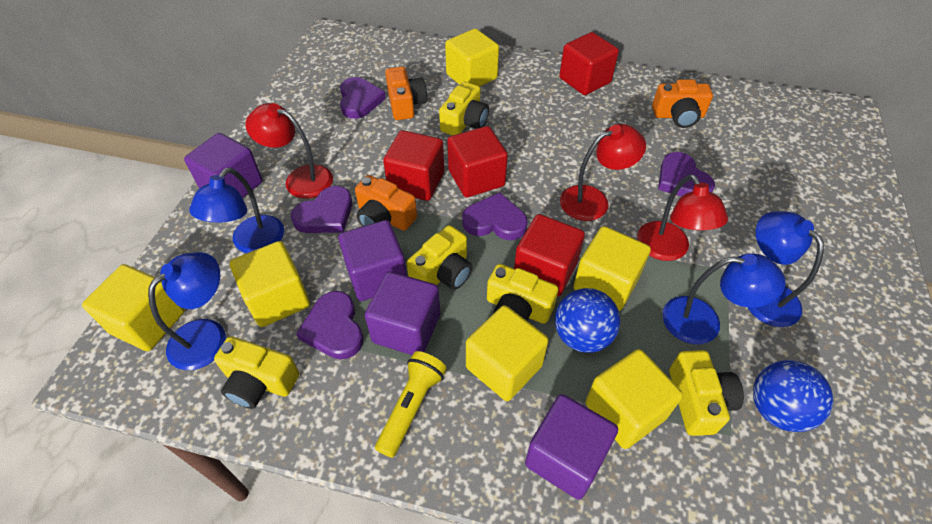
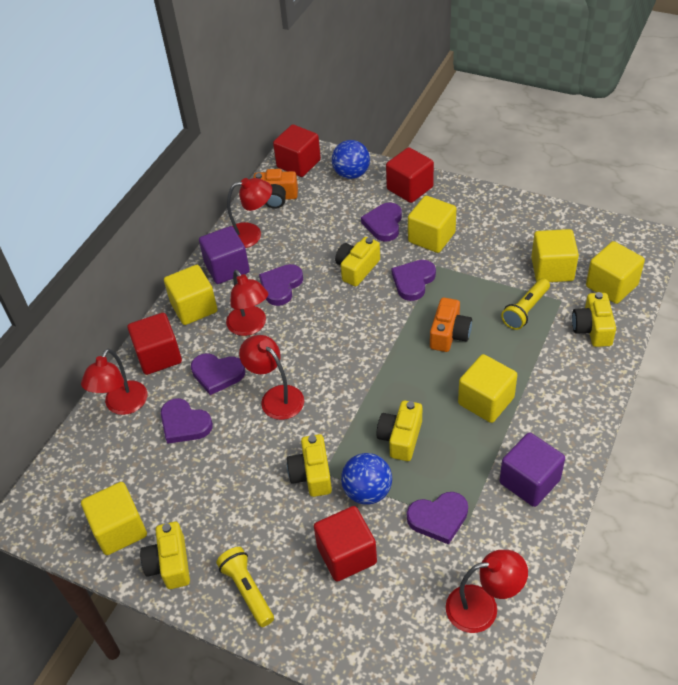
blue lamp: [148,252,226,370] [189,168,284,253] [662,253,786,344] [748,211,824,327] = 4 -> none = 0
orange camera: [355,175,417,231] [385,66,427,120] [652,79,713,128] = 3 -> [253,169,298,209] [430,298,472,352] = 2
purple cube: [184,133,263,198] [338,220,407,301] [365,271,440,355] [525,394,618,500] = 4 -> [199,226,250,284] [500,432,565,507] = 2
purple heart: [291,186,352,233] [296,291,363,360] [340,77,386,119] [462,192,528,240] [658,152,715,197] = 5 -> [161,398,213,444] [191,353,245,395] [259,264,303,306] [361,202,402,242] [392,260,436,301] [407,492,468,544] = 6
red lamp: [246,103,333,199] [560,124,646,221] [637,174,728,261] = 3 -> [81,349,147,415] [226,270,268,336] [227,178,272,248] [239,335,304,420] [446,550,528,633] = 5
yellow flashlight: [375,351,447,458] = 1 -> [216,547,274,627] [501,278,550,330] = 2

